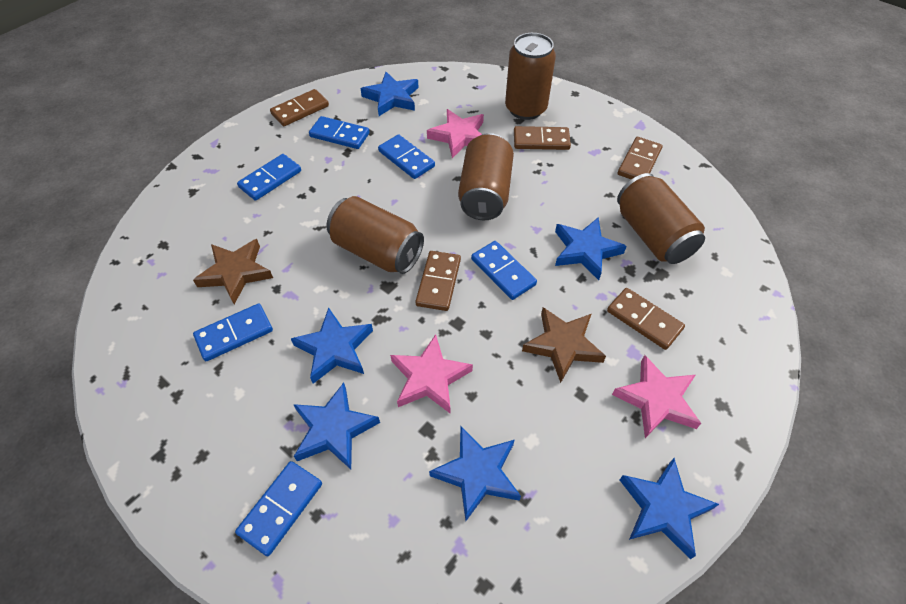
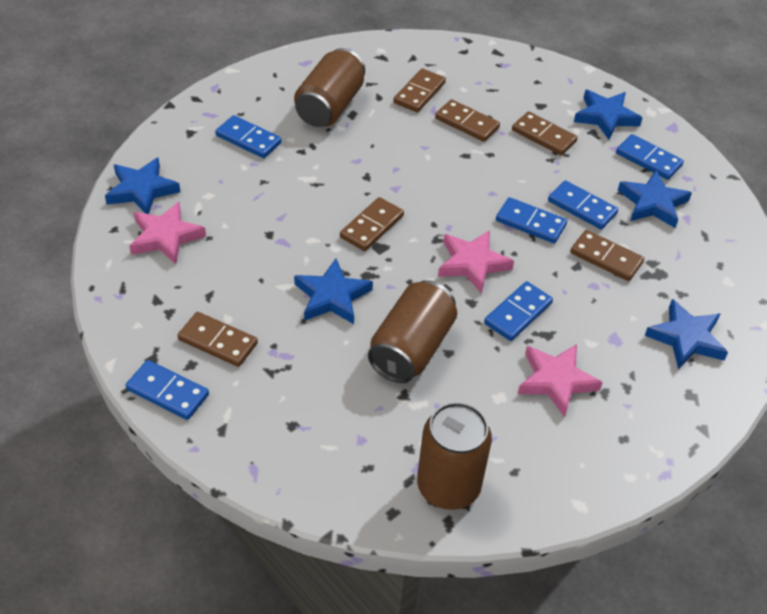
blue star: [291,308,373,384] [293,383,380,469] [360,72,419,116] [429,426,521,521] [555,217,627,280] [620,458,719,559] = 6 -> [105,158,180,214] [294,259,373,324] [574,90,642,139] [618,170,692,228] [645,299,728,370] = 5
brown can: [326,196,424,274] [458,133,514,220] [505,33,556,120] [617,173,705,264] = 4 -> [294,48,365,127] [368,280,457,383] [417,402,492,510] = 3
brown domino: [270,89,329,126] [415,251,461,311] [514,126,571,150] [607,288,685,350] [618,137,663,179] = 5 -> [177,312,258,367] [340,197,404,251] [393,69,446,112] [435,99,500,142] [512,111,578,155] [570,230,644,281] = 6
brown star: [193,239,273,304] [522,307,606,383] = 2 -> none = 0

